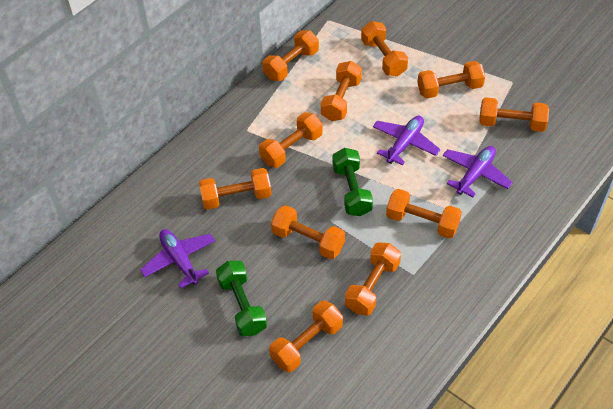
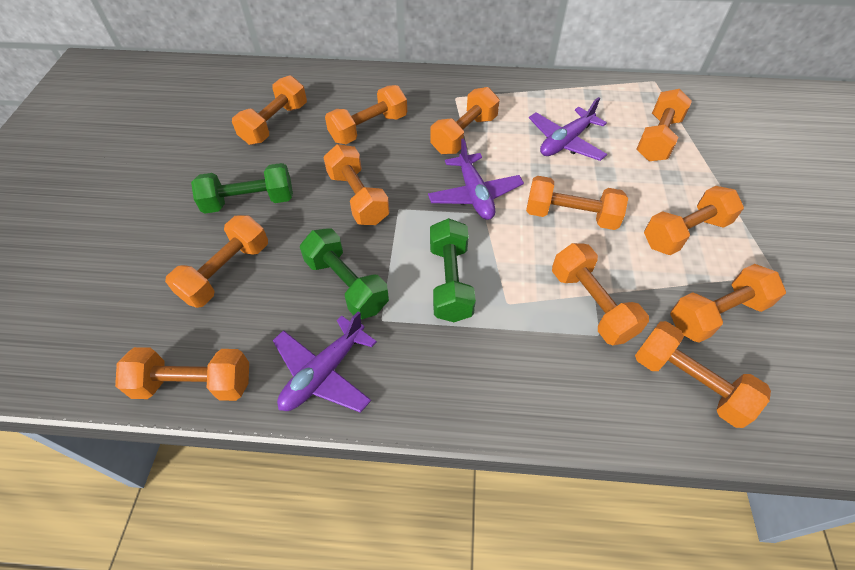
green dumbbell: [216,261,267,336] [332,148,373,216] = 2 -> [191,163,293,213] [300,228,389,320] [430,218,476,322] = 3
orange dumbbell: [199,168,272,210] [259,112,323,168] [262,30,319,81] [269,301,343,372] [271,205,345,259] [321,61,362,121] [345,242,401,316] [361,21,408,76] [386,189,462,238] [417,61,485,99] [479,97,549,132] = 11 -> [115,347,249,401] [165,215,268,308] [232,75,307,145] [323,144,390,225] [325,85,407,144] [430,87,500,154] [526,176,628,230] [552,243,649,345] [635,321,771,428] [637,89,692,161] [644,186,744,255] [670,264,786,343] = 12

